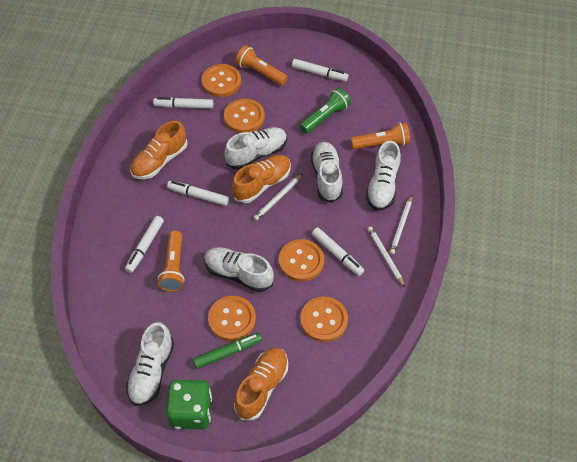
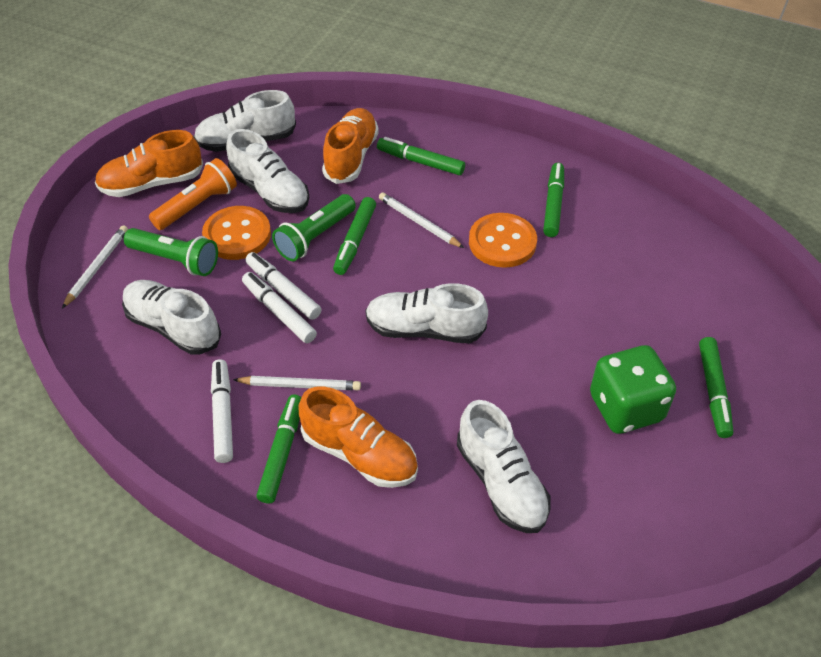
green flashlight: [300,88,351,134] = 1 -> [124,228,218,276] [272,194,356,261] = 2
green marker: [193,333,262,369] = 1 -> [256,394,302,504] [333,197,376,275] [377,137,465,175] [543,163,564,237] [699,337,733,438] = 5
orange button: [201,64,241,97] [208,296,256,341] [224,99,265,133] [279,239,324,282] [300,297,348,342] = 5 -> [202,206,271,260] [469,213,537,268] = 2
orange flashlight: [158,231,185,292] [235,45,288,86] [351,122,410,150] = 3 -> [149,158,237,230] = 1
white marker: [125,216,164,273] [153,97,213,109] [167,181,229,206] [292,59,348,81] [312,227,364,276] = 5 -> [211,359,233,463] [242,272,317,343] [245,252,322,320] = 3

